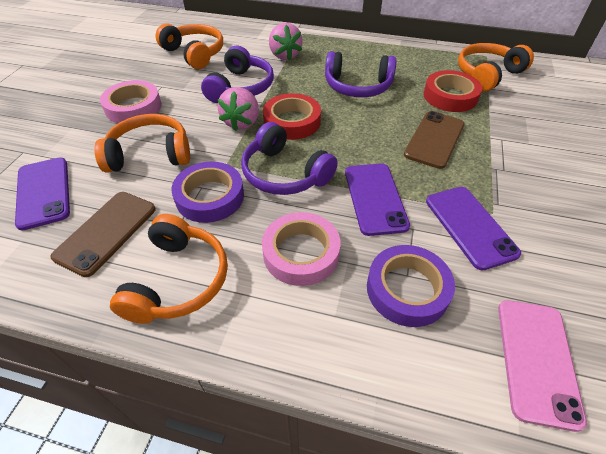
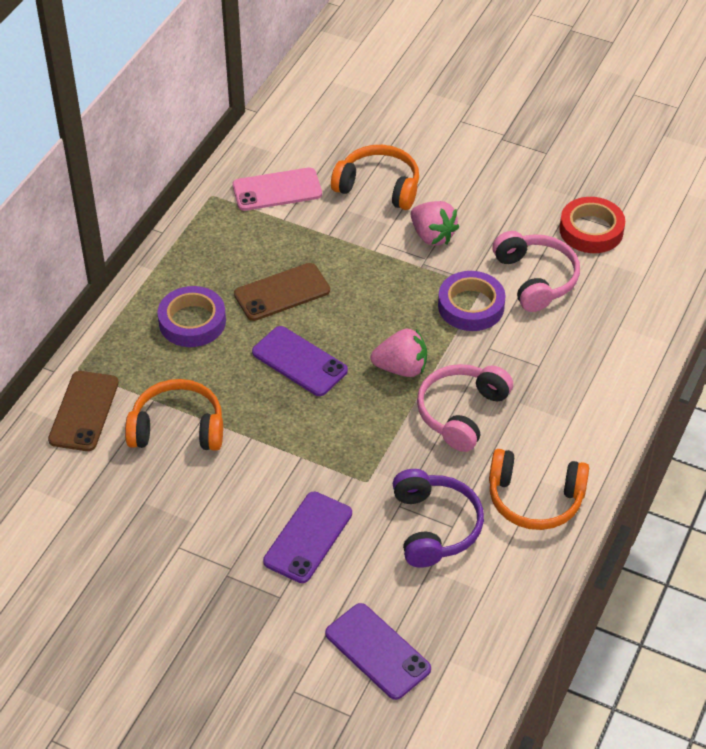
orange headphones: [95,114,190,173] [110,214,228,324] [155,23,223,69] [458,43,534,92] = 4 -> [125,379,223,451] [331,145,419,210] [489,449,589,530] = 3
pink headphones: none = 0 -> [417,364,513,452] [492,231,580,312] = 2
pink tape: [100,80,162,123] [262,212,341,286] = 2 -> none = 0
purple headphones: [201,46,274,103] [241,122,338,195] [325,51,396,97] = 3 -> [393,469,484,568] = 1
red tape: [263,93,321,140] [424,70,482,112] = 2 -> [559,197,625,253] = 1

